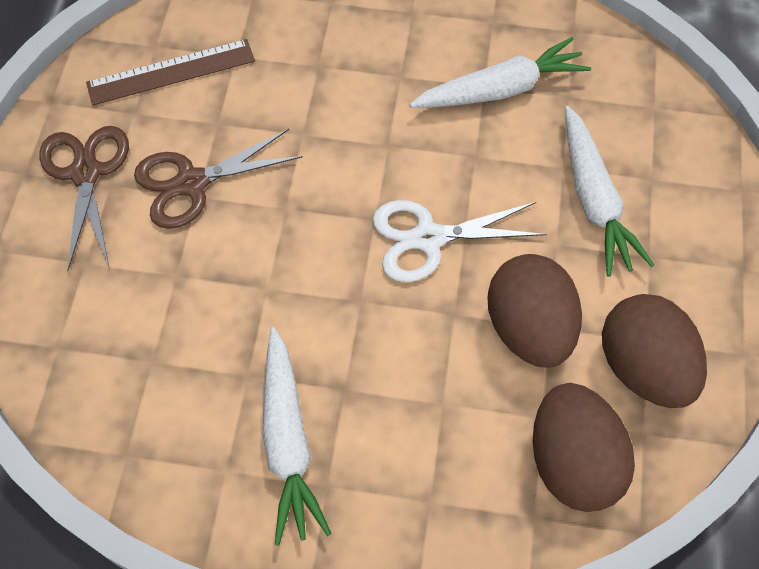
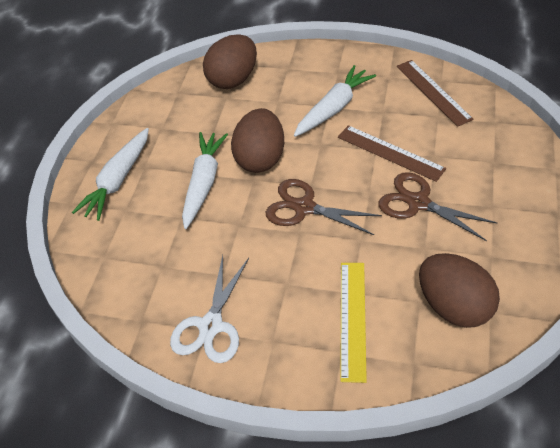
brown ruler: [86,39,255,105] = 1 -> [338,125,446,182] [397,60,474,127] = 2
yellow ruler: none = 0 -> [340,263,367,383] = 1

